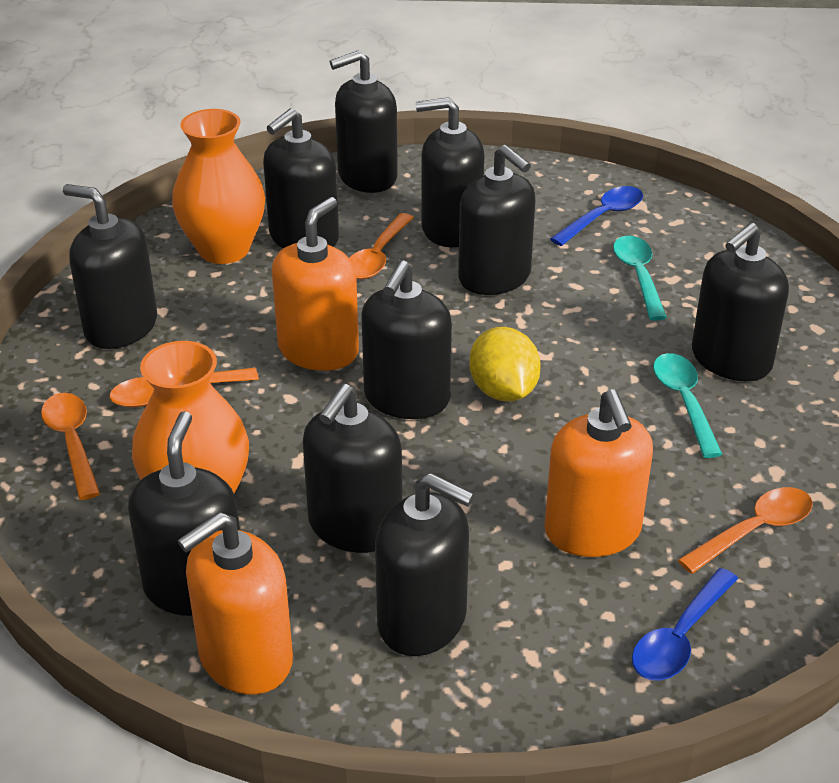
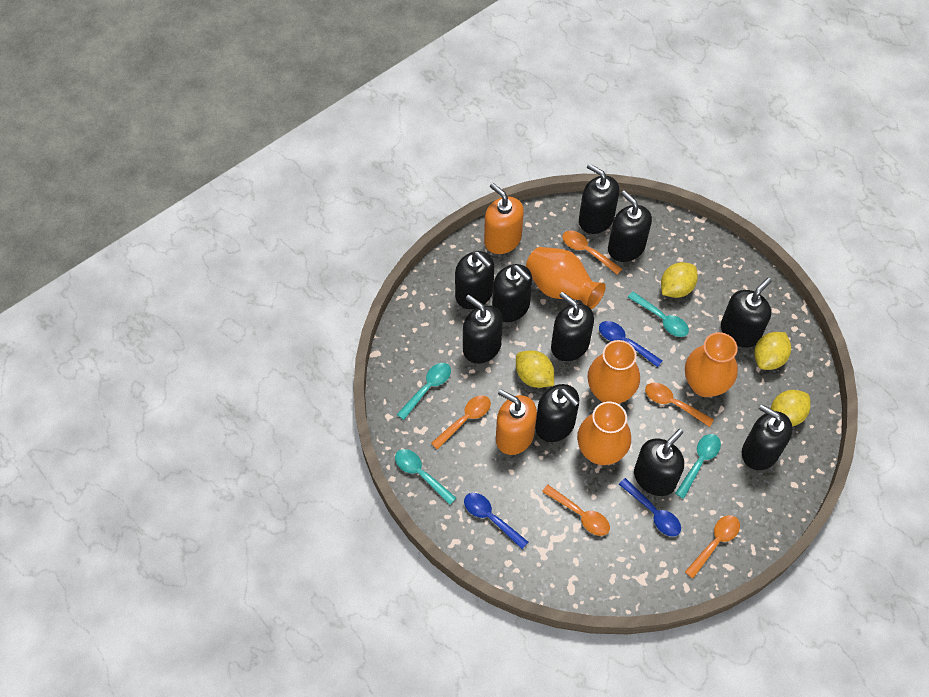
blue spoon: [550,186,643,246] [632,568,738,680] = 2 -> [464,493,528,549] [599,321,662,367] [619,478,681,537] = 3
orange soap dispenser: [178,512,293,695] [272,197,359,371] [545,389,653,557] = 3 -> [484,183,524,254] [496,389,537,455] = 2
orange spoon: [41,393,100,500] [109,368,259,407] [349,213,414,279] [678,487,813,574] = 4 -> [431,395,491,450] [542,485,610,536] [563,231,622,275] [645,383,714,427] [685,515,740,578] = 5
orange vase: [132,341,249,493] [172,109,265,264] = 2 -> [526,247,606,310] [577,401,631,465] [588,340,640,404] [685,332,738,397] = 4
turquoise spoon: [613,236,667,321] [653,353,723,458] = 2 -> [395,449,456,505] [397,363,451,420] [628,292,689,337] [675,434,721,499] = 4
yellow lemon: [469,327,541,402] = 1 -> [516,350,554,388] [661,262,698,298] [754,332,791,370] [771,390,811,427] = 4

